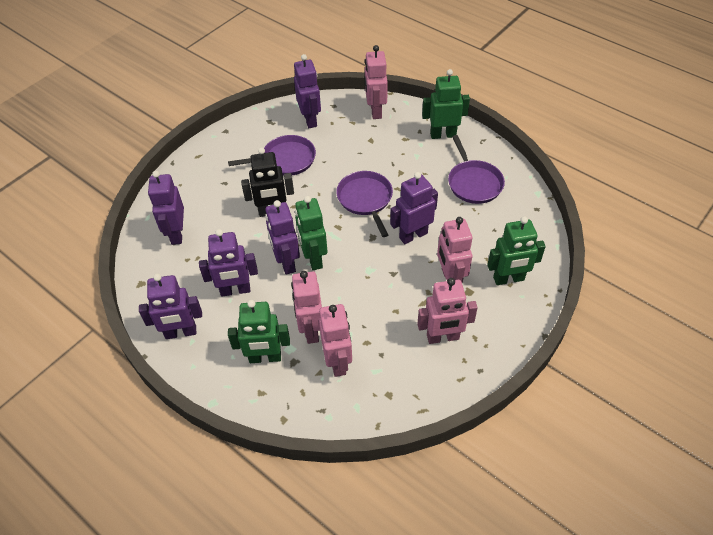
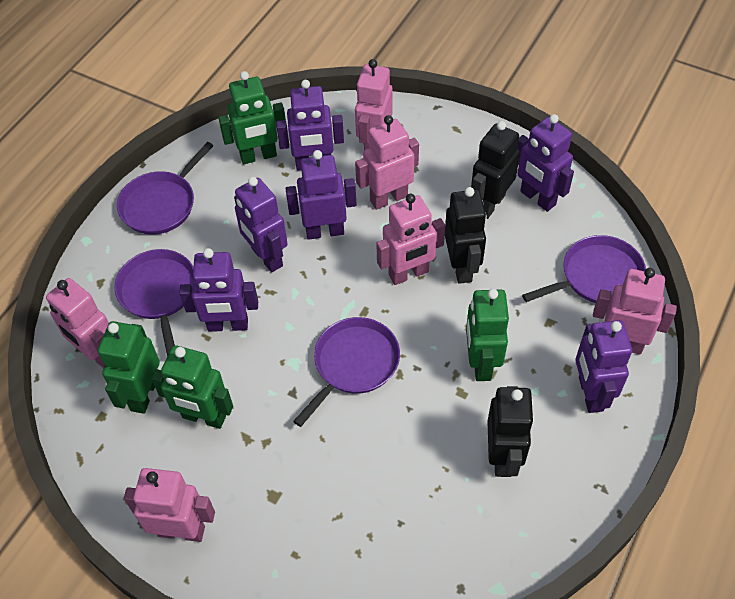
black robot: [241,147,294,217] = 1 -> [445,187,487,284] [471,121,520,219] [487,386,534,477] = 3
pink robot: [291,271,322,344] [319,304,352,377] [365,45,388,119] [417,278,478,344] [437,217,473,283] = 5 -> [46,278,109,368] [124,468,215,542] [355,59,392,150] [355,115,419,210] [376,194,445,285] [593,268,677,354] = 6
purple pan: [228,135,316,176] [336,171,393,237] [448,135,505,204] = 3 -> [114,249,193,356] [117,142,214,235] [293,317,400,427] [522,235,646,303] = 4

